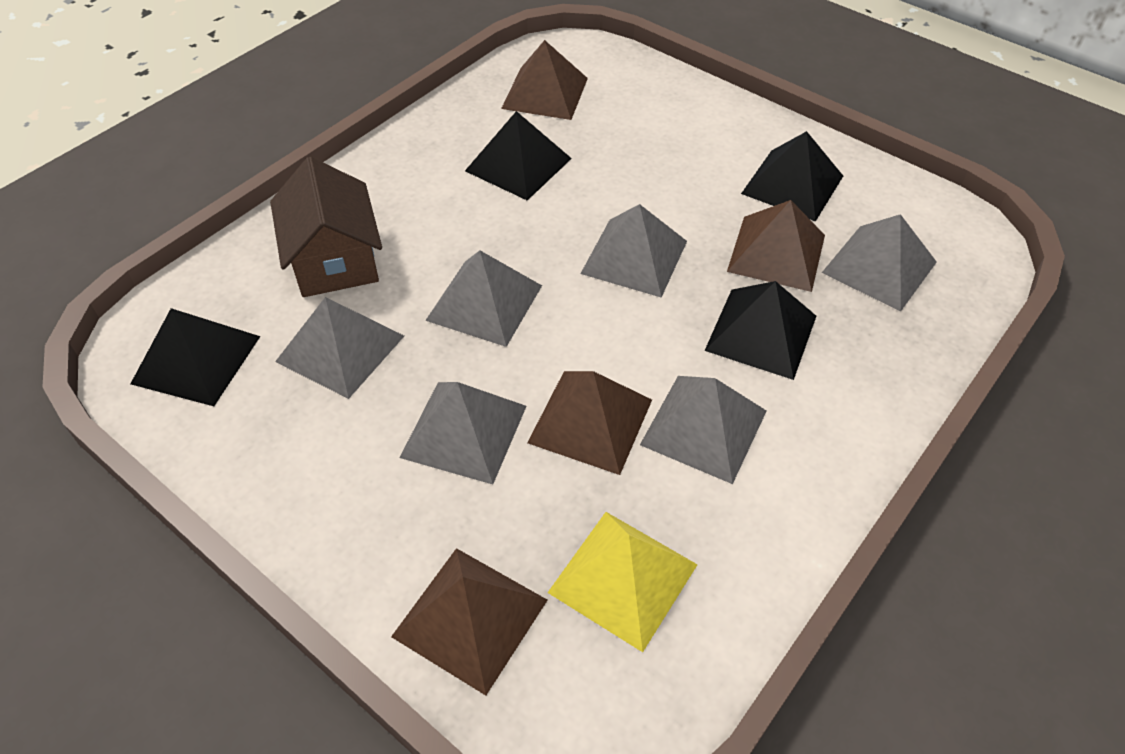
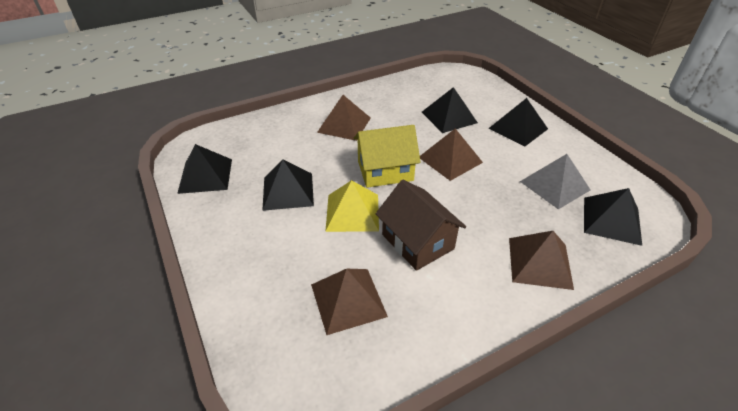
black pyramid: [131,308,260,406] [465,111,572,200] [705,281,816,380] [741,131,843,222] = 4 -> [177,144,232,194] [262,159,314,211] [422,87,478,133] [489,98,548,146] [584,188,642,246] = 5
grey pyramid: [275,297,404,399] [399,382,526,484] [425,250,542,347] [580,204,687,298] [640,376,766,484] [822,214,937,312] = 6 -> [520,154,591,209] = 1
yellow house: none = 0 -> [354,125,421,188] = 1

